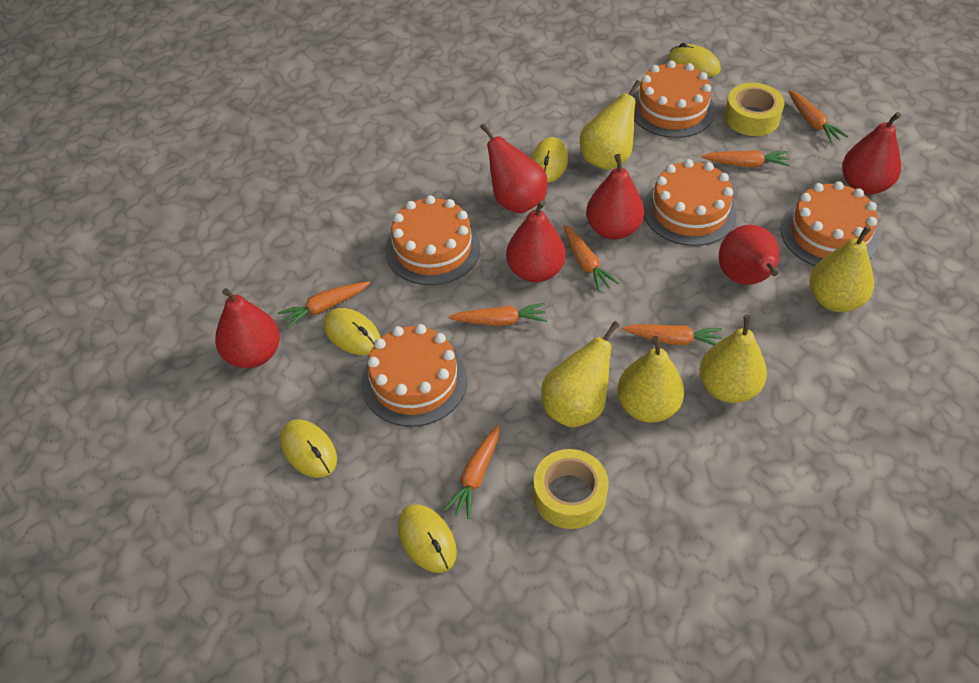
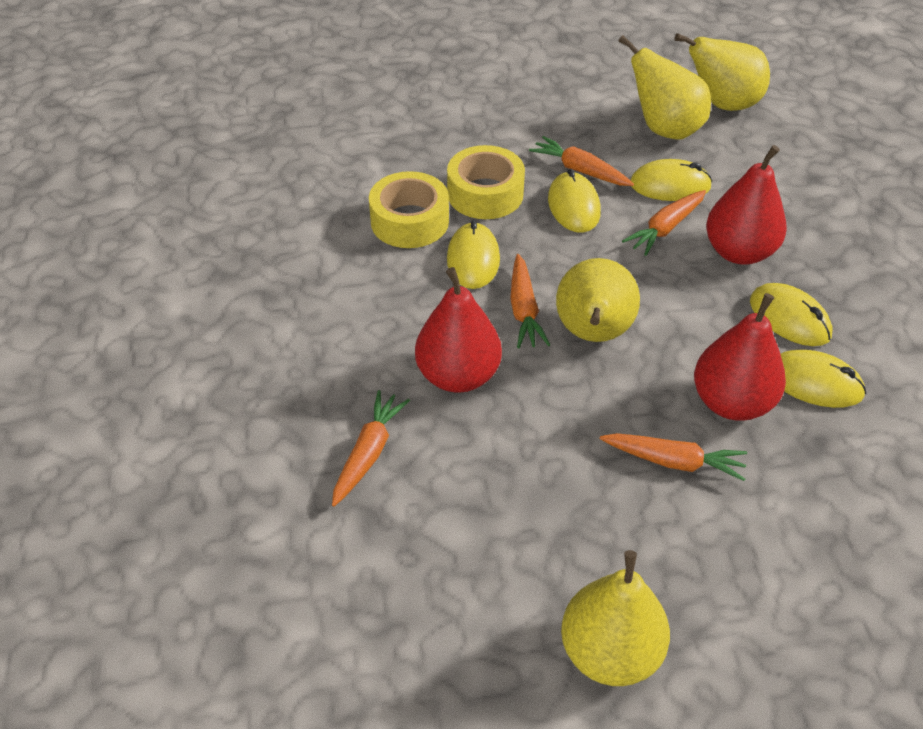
orange cake: [361,324,467,427] [385,196,480,285] [633,61,715,138] [643,159,737,246] [781,181,879,266] = 5 -> none = 0
orange carrot: [278,281,370,329] [443,425,499,519] [449,303,547,326] [563,224,619,292] [622,324,722,346] [702,150,790,167] [789,90,848,144] = 7 -> [332,390,410,507] [510,254,550,348] [529,136,634,186] [600,433,747,481] [622,190,706,256] = 5
red pear: [215,288,280,368] [480,123,547,213] [506,200,566,282] [586,154,644,240] [719,225,780,285] [842,112,901,195] = 6 -> [415,267,502,393] [694,293,786,421] [706,145,787,265] = 3
yellow pear: [541,321,620,428] [580,80,641,170] [617,336,684,423] [700,315,767,403] [810,226,874,312] = 5 -> [556,258,640,342] [561,550,670,686] [619,35,711,140] [674,33,770,111] = 4

